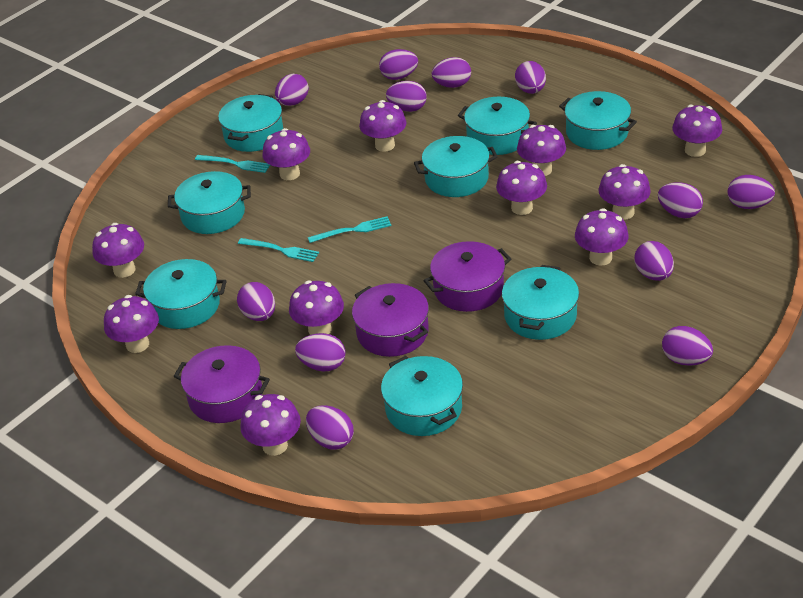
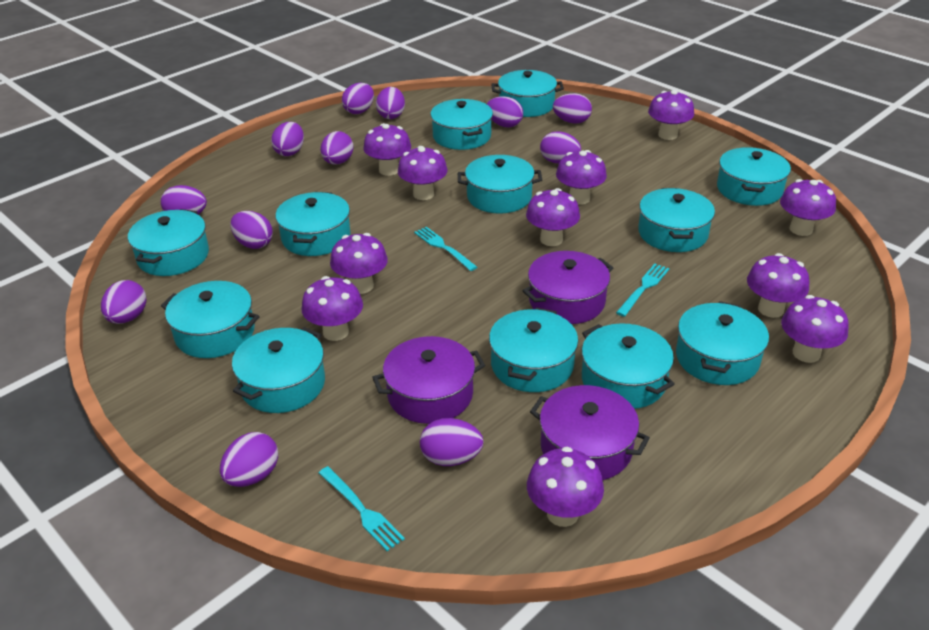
turquoise pot: [135,259,227,329] [168,171,251,234] [218,94,283,152] [381,356,463,436] [414,136,498,197] [458,97,537,155] [502,265,579,340] [559,91,637,150] = 8 -> [128,209,209,276] [161,281,260,358] [232,327,325,413] [275,192,351,256] [430,99,493,150] [458,155,542,213] [489,307,578,392] [491,70,564,117] [582,323,674,409] [638,188,715,252] [676,301,769,385] [717,147,791,206] = 12

